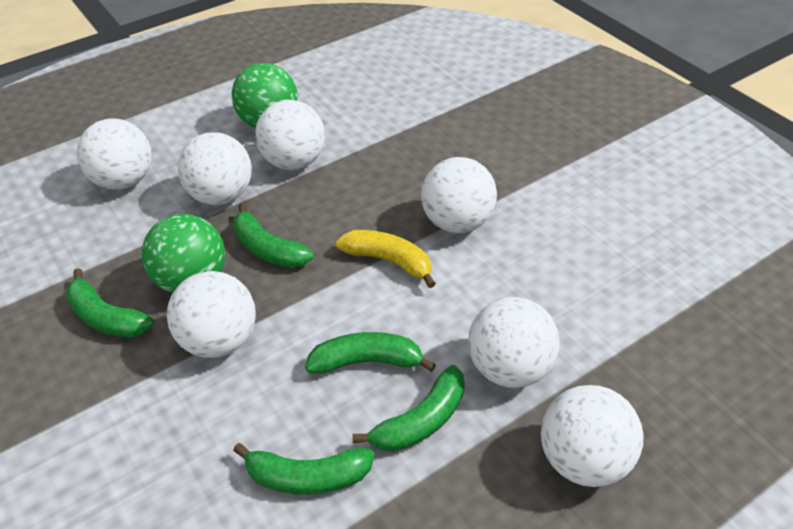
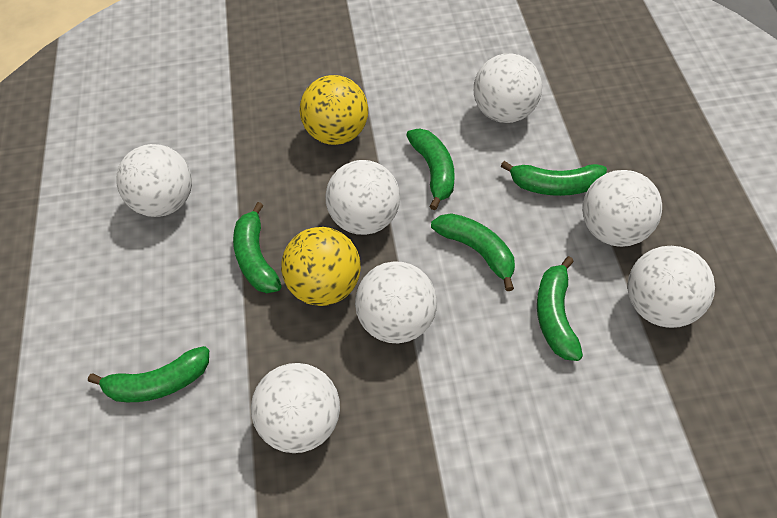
green ball: [142,214,225,293] [232,63,298,128] = 2 -> none = 0
green banana: [65,268,154,338] [233,203,314,268] [233,443,375,495] [305,332,436,374] [352,365,465,452] = 5 -> [88,346,209,402] [233,202,282,293] [406,128,455,210] [431,213,515,291] [501,161,607,196] [537,256,583,361] = 6
yellow ball: none = 0 -> [281,227,361,306] [300,75,368,145] = 2
yellow banana: [336,230,436,288] = 1 -> none = 0

